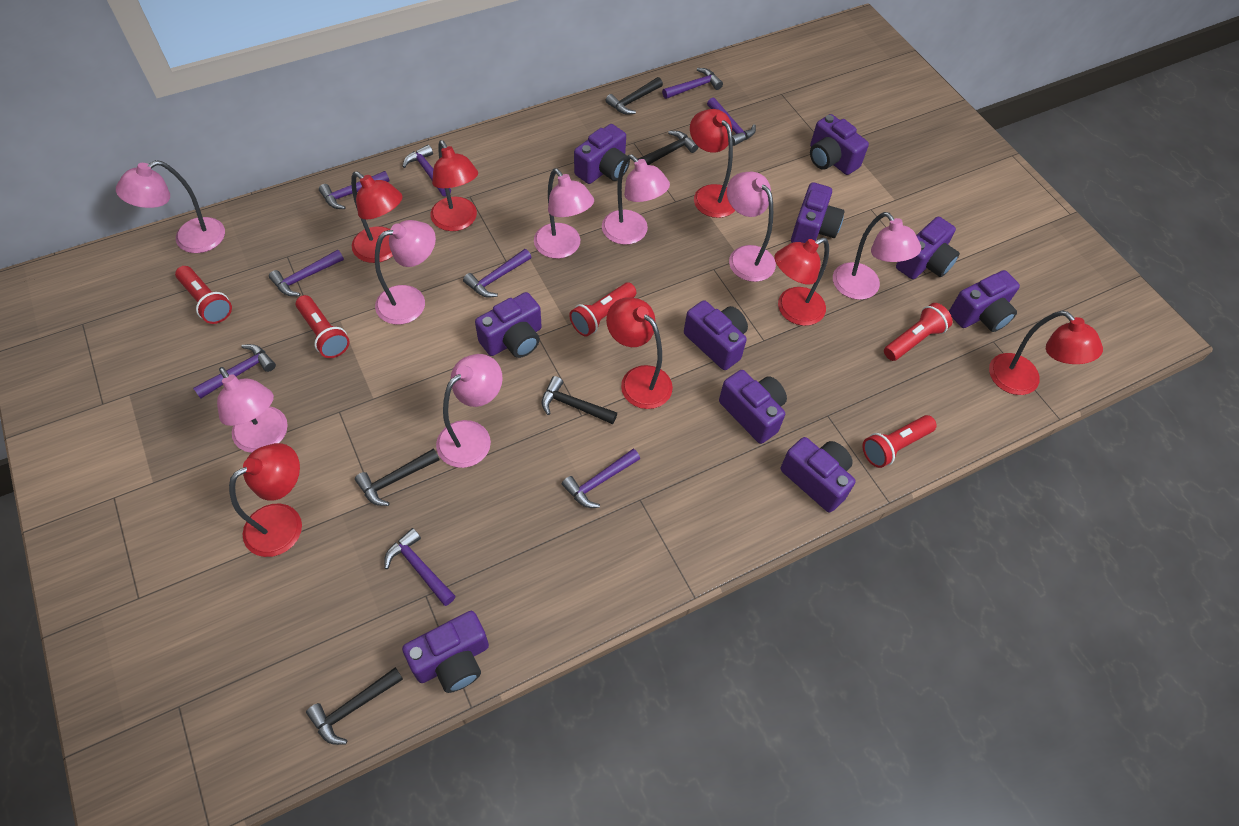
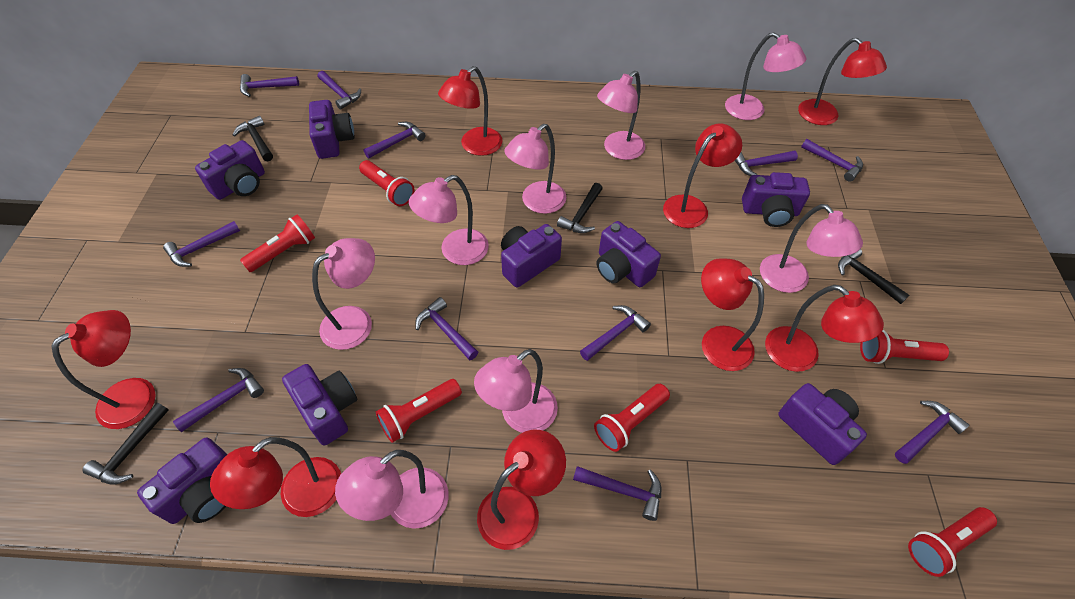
black hammer: [306,667,403,745] [355,449,440,506] [542,376,617,424] [606,77,663,115] [638,131,698,165] = 5 -> [82,403,169,485] [233,116,273,161] [557,183,603,233] [838,249,909,304] = 4
purple camera: [402,611,489,693] [475,292,542,358] [574,124,630,184] [684,300,748,370] [719,370,787,444] [781,437,855,513] [791,182,845,243] [810,114,869,175] [896,217,960,279] [949,270,1020,332] = 10 -> [137,438,227,524] [195,140,265,200] [282,364,357,445] [309,100,355,159] [501,224,562,288] [596,221,661,287] [742,172,810,227] [778,383,867,465] = 8
purple hammer: [193,344,276,399] [269,250,344,296] [319,171,389,209] [384,528,455,606] [402,145,451,197] [463,249,531,298] [562,449,640,508] [662,68,723,99] [707,98,756,146] = 9 -> [163,221,240,267] [173,368,264,432] [240,74,299,97] [318,71,361,110] [363,122,426,158] [415,297,478,360] [573,466,661,521] [580,305,651,361] [734,151,798,176] [801,139,863,182] [895,401,970,464] = 11
red flashlight: [175,266,232,324] [296,295,350,358] [569,282,636,337] [862,415,937,468] [884,303,952,361] = 5 -> [240,215,315,272] [359,160,415,206] [376,379,462,443] [594,384,670,452] [860,330,949,364] [908,507,997,577] = 6
red lamp: [229,443,302,557] [351,171,403,263] [431,140,478,231] [606,297,673,409] [690,109,735,218] [774,238,829,326] [989,311,1103,395] = 7 -> [52,310,156,429] [210,437,341,517] [438,66,503,156] [477,430,566,550] [663,124,742,228] [701,258,764,371] [765,285,884,372] [798,38,887,125] = 8

